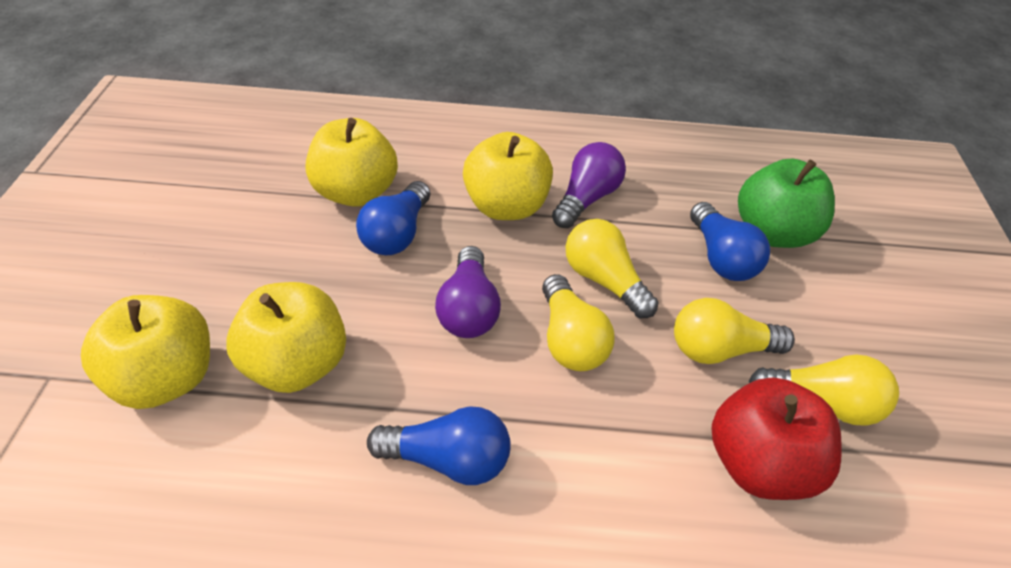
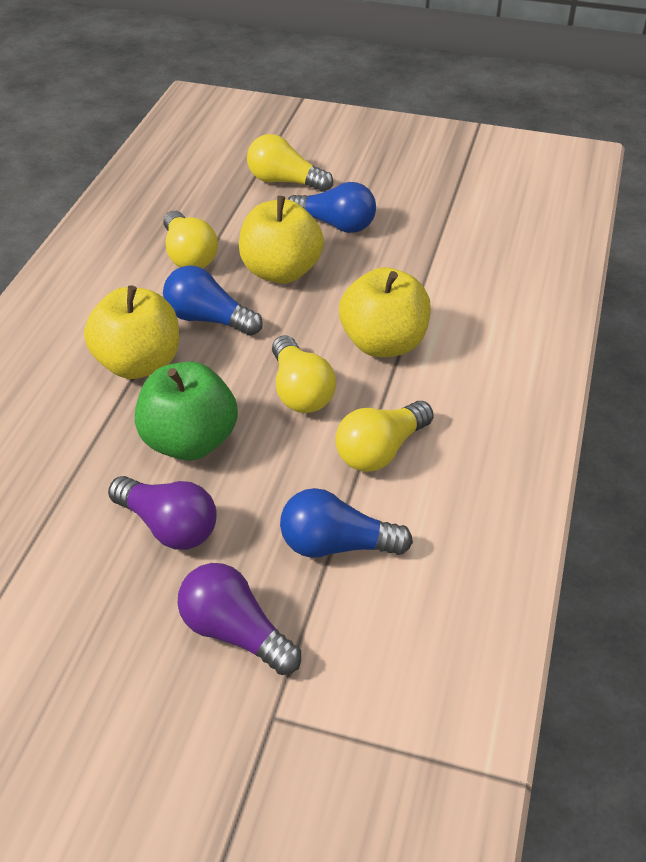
red apple: [712,377,841,500] = 1 -> none = 0
yellow apple: [81,295,210,409] [226,282,346,393] [306,118,398,207] [463,132,553,220] = 4 -> [84,285,179,379] [239,196,324,284] [339,267,431,357] = 3

